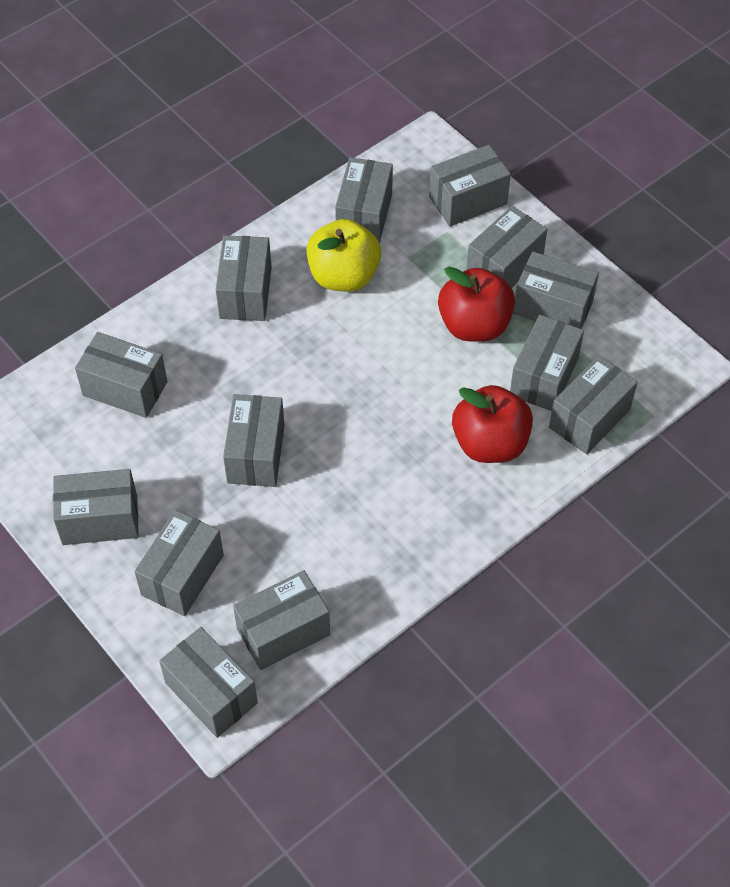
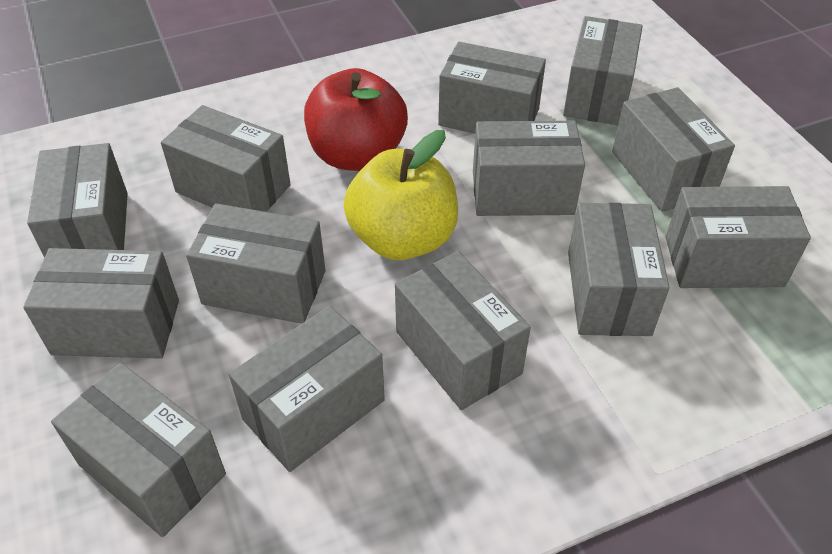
red apple: [438,267,515,342] [452,385,533,463] = 2 -> [304,68,408,171] = 1

